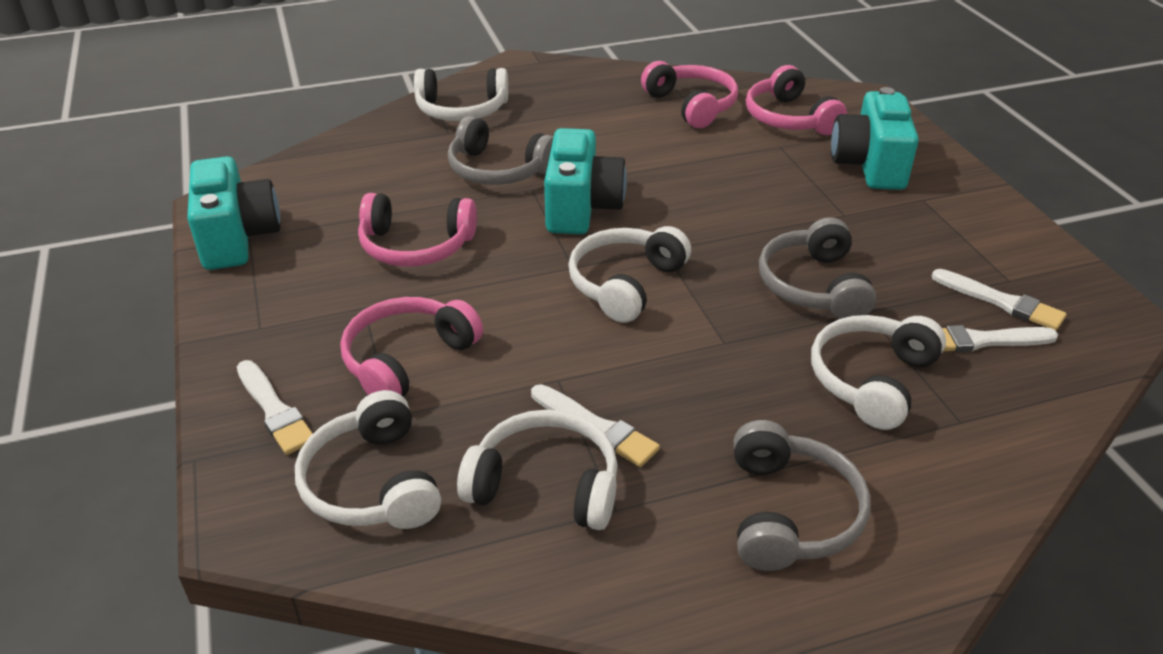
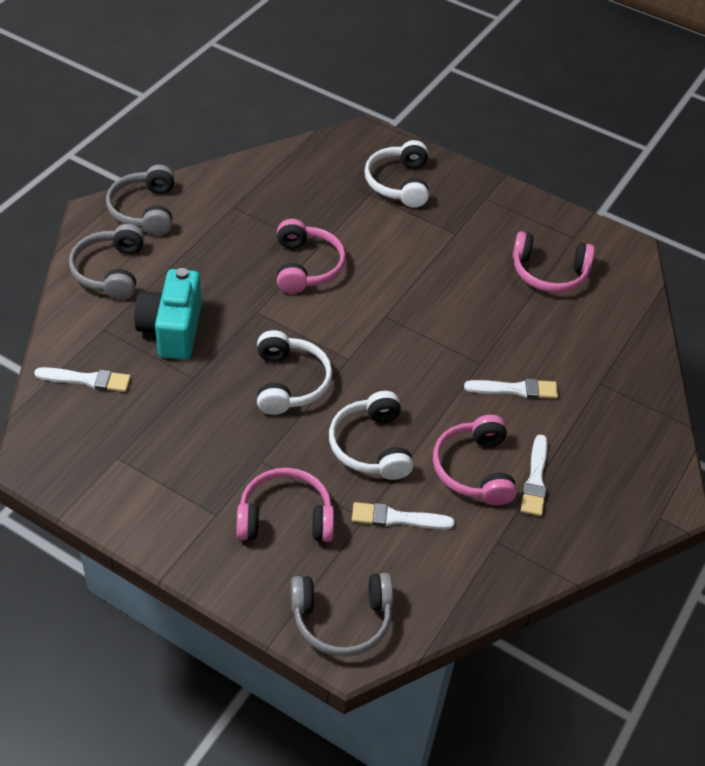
turquoise camera: [187,156,281,270] [544,128,627,234] [831,87,919,190] = 3 -> [134,268,202,360] = 1
white headphones: [295,390,441,529] [414,68,508,121] [457,410,618,530] [568,226,691,323] [811,315,946,430] = 5 -> [257,330,332,415] [329,391,413,480] [364,140,429,208] = 3

